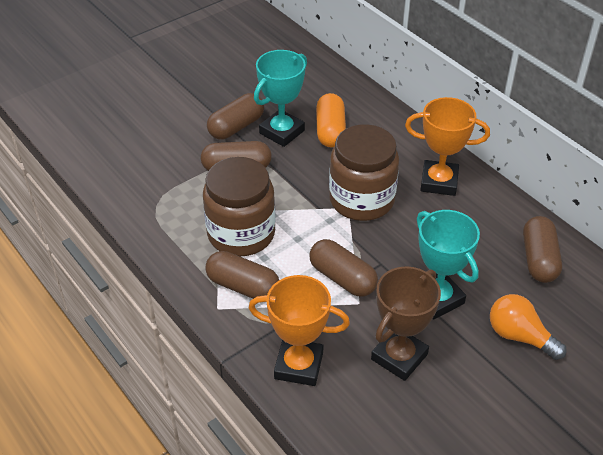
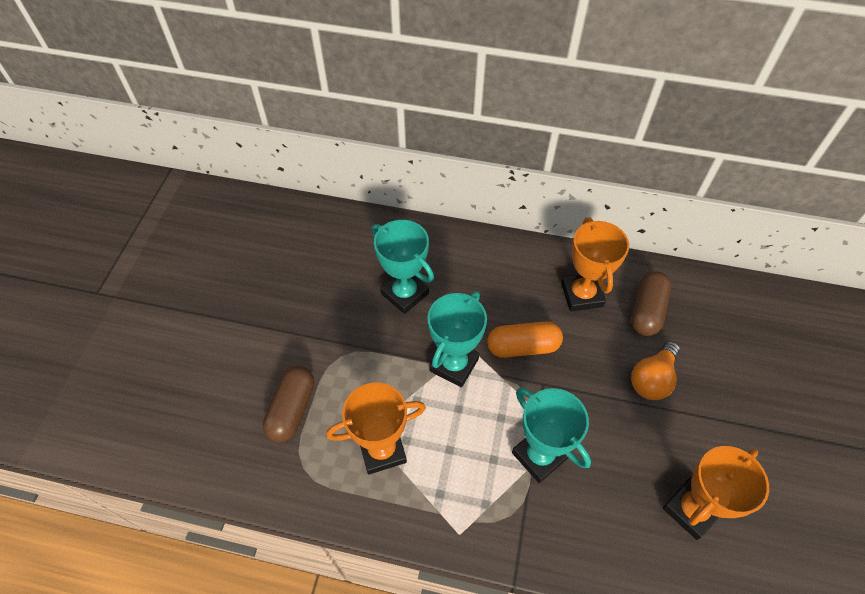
brown capsule: [201,141,272,171] [205,251,279,299] [207,93,264,140] [309,239,378,297] [523,216,562,283] = 5 -> [263,366,314,442] [631,271,671,336] = 2
brown jar: [203,157,276,257] [329,124,399,221] = 2 -> none = 0
brown trophy: [371,266,441,381] = 1 -> none = 0
orange trophy: [249,275,350,386] [405,97,490,196] = 2 -> [326,382,426,474] [561,217,629,312] [663,446,769,540] = 3
turquoise trophy: [254,50,307,147] [417,210,480,319] = 2 -> [372,220,434,314] [428,291,487,387] [512,387,591,483] = 3

